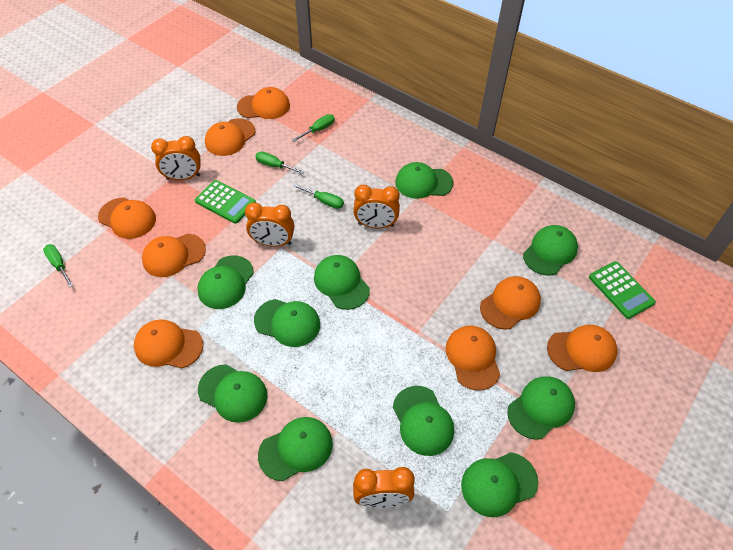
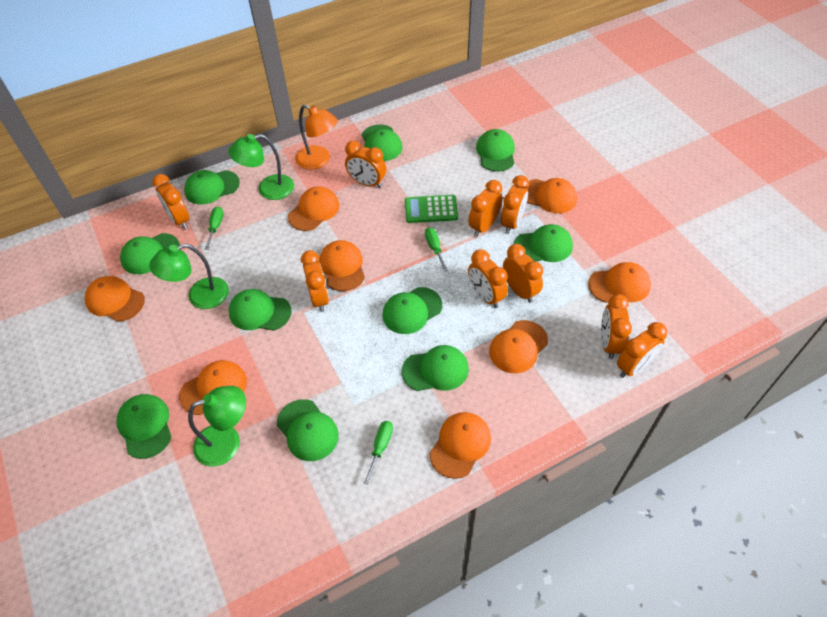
green calculator: [195,180,256,224] [589,261,656,319] = 2 -> [405,195,458,223] = 1
green lamp: none = 0 -> [149,244,229,309] [188,386,246,467] [228,134,294,200] = 3
green screwdriver: [43,244,74,287] [255,152,304,174] [293,114,335,142] [293,184,344,209] = 4 -> [205,206,224,250] [364,421,393,485] [425,227,448,271] = 3
orange clock: [151,136,201,180] [245,202,294,247] [353,185,400,228] [353,467,415,508] = 4 -> [152,174,190,229] [301,250,329,312] [345,141,386,188] [468,180,503,237] [468,249,508,308] [501,175,529,234] [503,244,543,303] [601,294,632,359] [617,322,667,378] = 9
orange lamp: none = 0 -> [296,104,337,170] = 1

